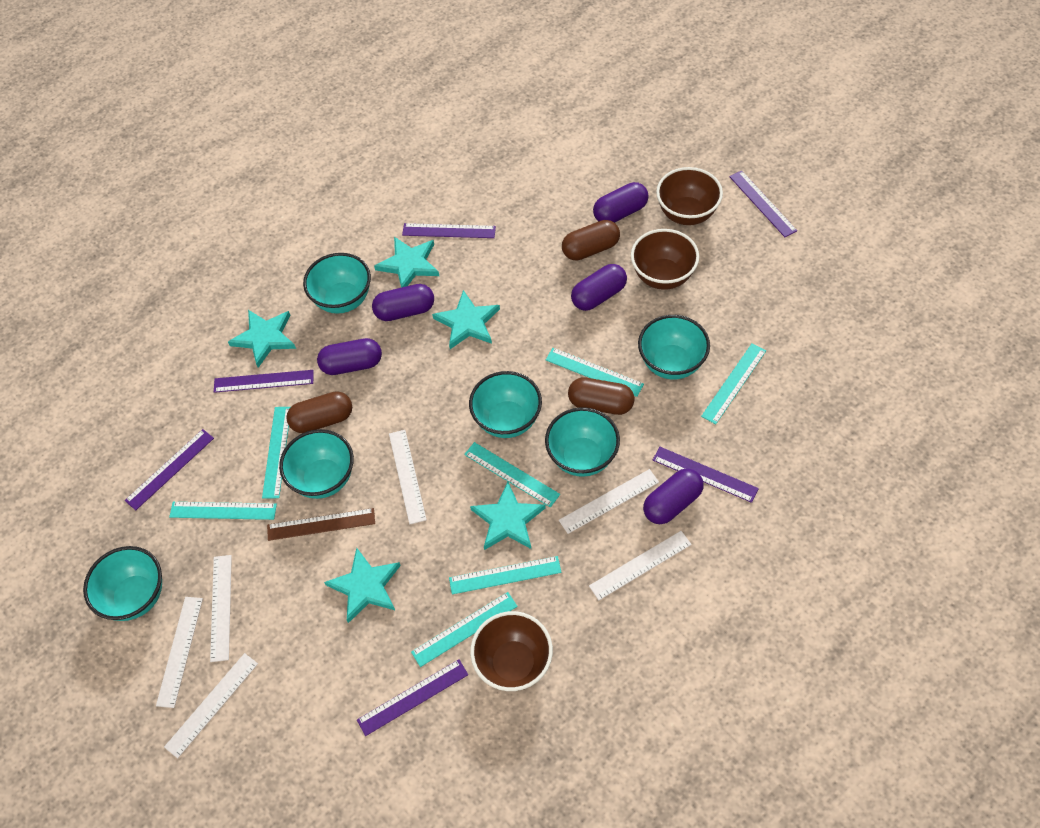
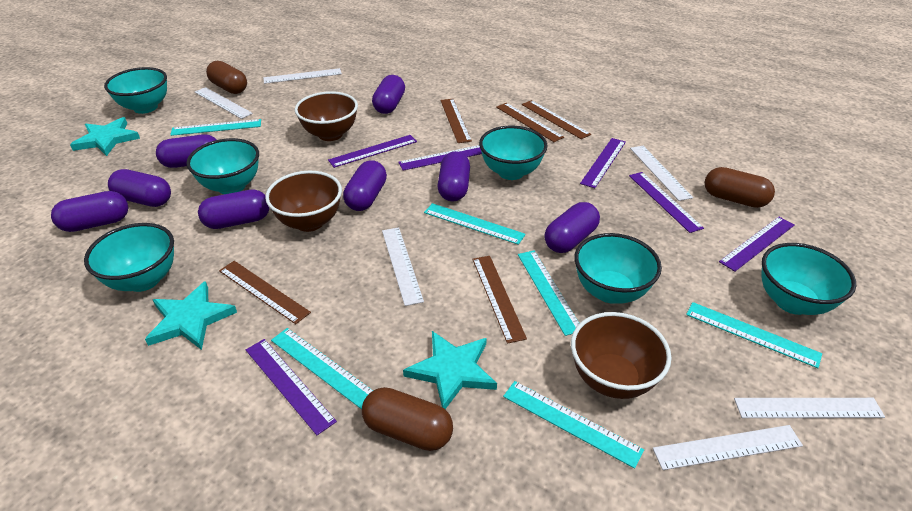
brown ruler: [267,508,375,541] = 1 -> [219,261,311,324] [440,99,472,143] [472,256,527,344] [496,103,564,142] [522,100,591,139] = 5
purple capsule: [317,338,382,375] [372,284,434,321] [571,264,627,311] [593,182,649,223] [643,468,703,524] = 5 -> [51,191,128,232] [108,169,171,207] [156,134,217,168] [198,189,269,229] [343,160,387,211] [372,75,405,114] [437,151,470,201] [544,202,600,253] = 8
turquoise ruler: [169,502,277,520] [262,407,290,499] [411,592,518,667] [449,556,562,594] [464,442,560,508] [546,348,644,397] [701,344,766,424] = 7 -> [170,119,261,136] [271,328,373,409] [424,203,526,245] [503,381,644,469] [518,250,580,336] [686,302,822,368] = 6
turquoise star: [228,310,296,368] [324,548,401,623] [374,237,439,288] [432,290,500,349] [470,482,546,550] = 5 -> [70,117,140,156] [145,281,237,350] [403,331,497,409] = 3

